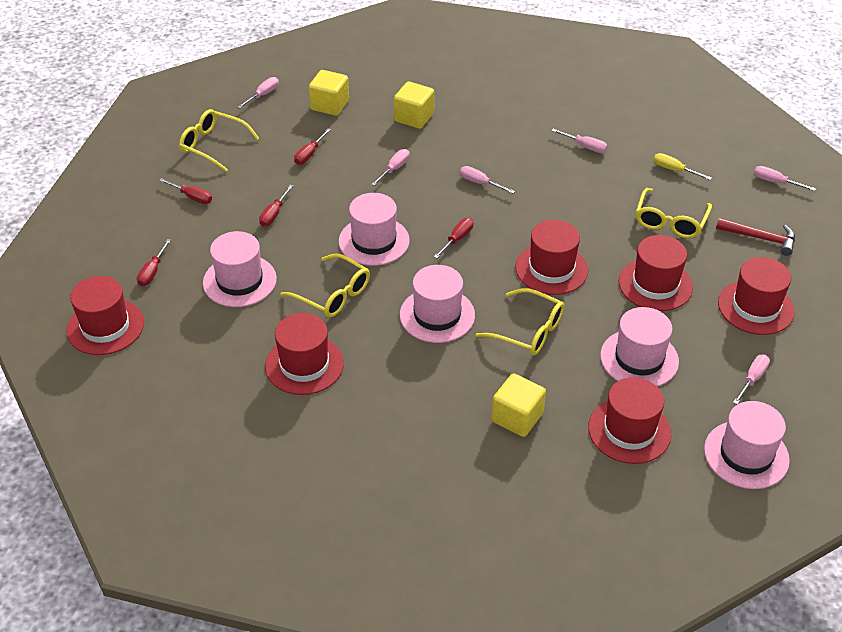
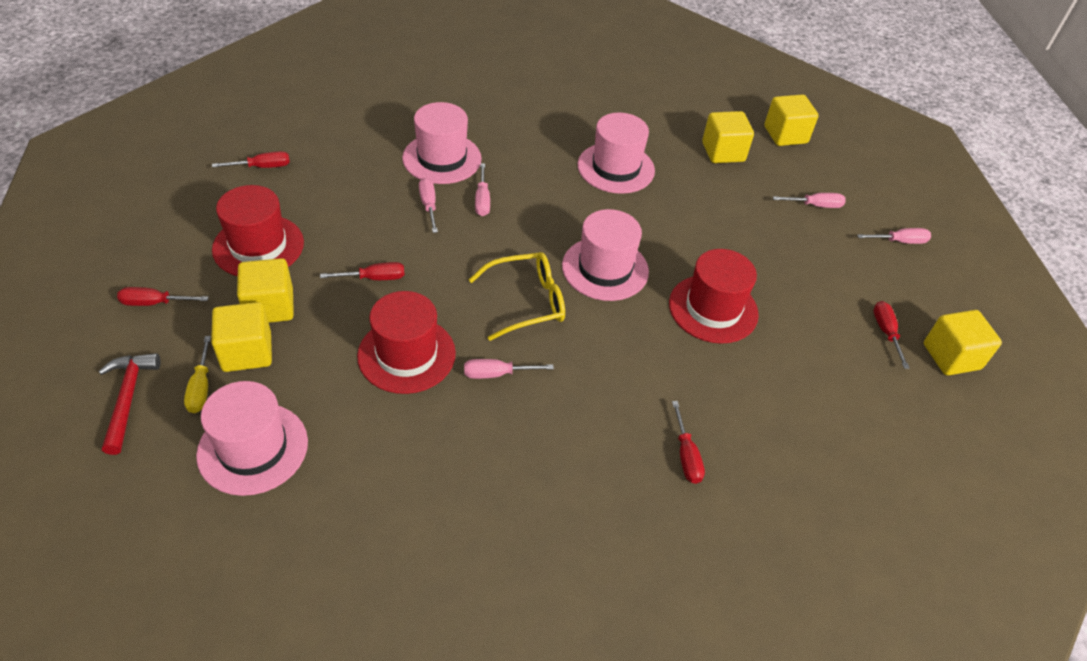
pink hat: [203,231,277,307] [338,193,410,266] [400,265,475,343] [600,307,679,387] [704,401,790,489] = 5 -> [196,381,308,496] [402,102,482,184] [562,209,649,301] [578,112,655,194] = 4
pink screwdriver: [238,77,279,108] [371,149,410,186] [460,166,515,194] [551,129,607,153] [733,355,770,404] [754,166,816,191] = 6 -> [419,178,438,233] [464,359,554,379] [475,163,490,216] [773,193,846,208] [857,228,931,244] = 5
red hat: [66,276,144,355] [265,313,344,395] [515,220,588,295] [588,377,671,464] [619,235,693,311] [718,257,795,335] = 6 -> [212,185,304,276] [357,291,456,394] [669,249,759,344] = 3
yellow cube: [309,70,349,116] [394,81,434,129] [491,373,546,437] = 3 -> [211,302,272,372] [237,258,294,323] [702,111,754,163] [764,94,819,146] [924,310,1002,375] = 5
yellow glasses: [179,109,259,172] [280,254,370,318] [476,288,564,355] [636,188,712,238] = 4 -> [469,252,565,341] = 1

